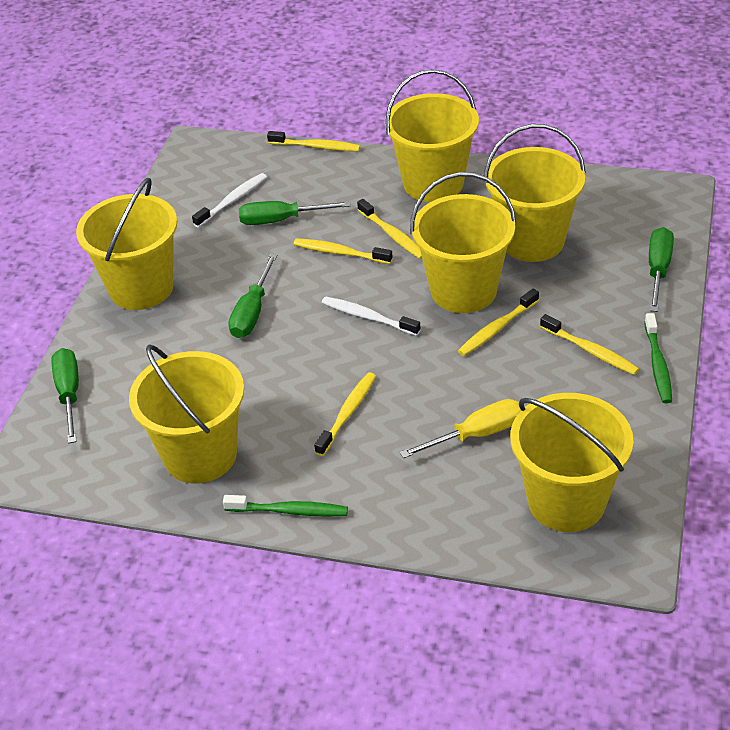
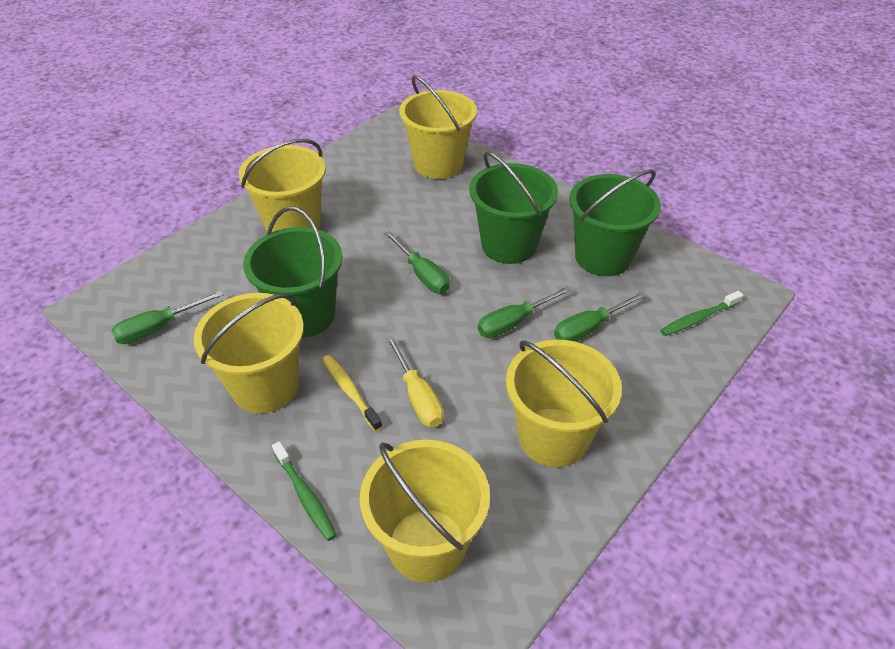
green bucket: none = 0 -> [243,206,342,338] [469,151,558,264] [569,169,661,276] = 3
white toothbrush: [192,173,267,228] [322,296,421,336] = 2 -> none = 0
yellow bucket: [76,178,177,310] [129,344,244,484] [385,69,479,202] [410,172,516,313] [484,124,586,262] [510,393,633,532] = 6 -> [194,293,304,413] [239,139,326,233] [360,440,490,583] [399,75,477,179] [506,340,622,467] = 5
yellow toothbrush: [267,131,360,151] [294,238,392,264] [314,372,376,456] [357,199,422,259] [458,289,539,356] [540,314,639,375] = 6 -> [322,355,383,431] = 1

